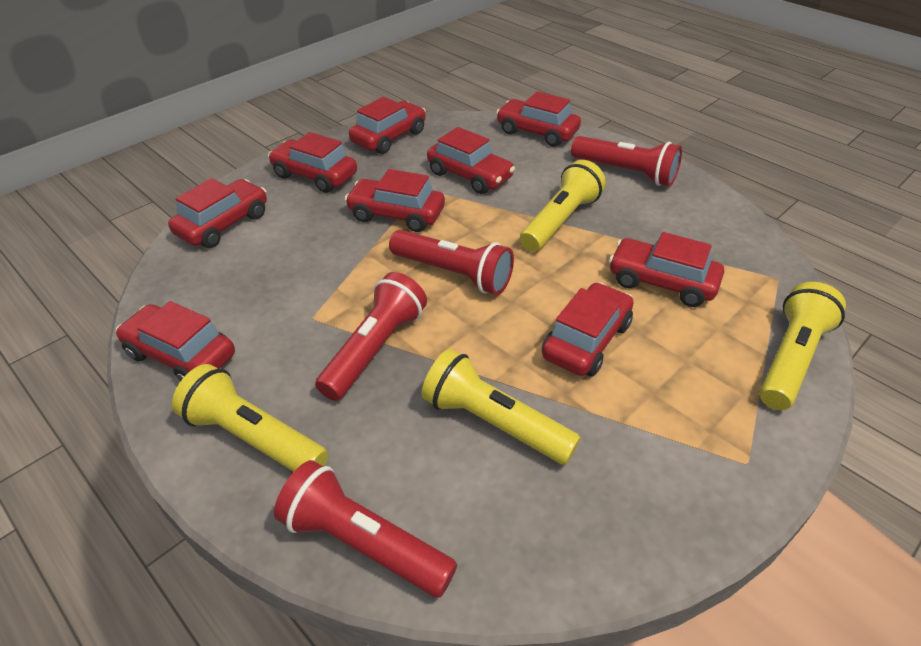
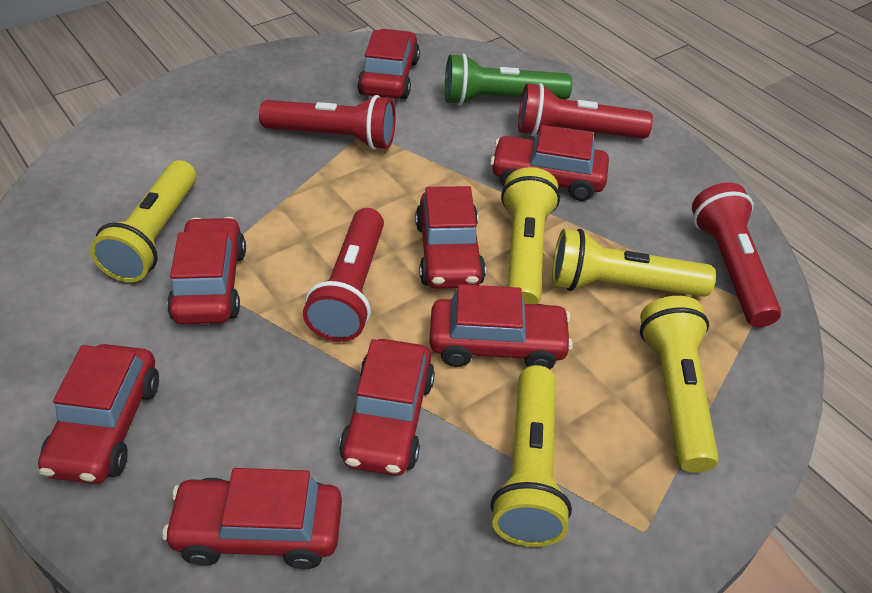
green flashlight: none = 0 -> [445,53,572,105] = 1
red car: [116,301,235,381] [168,178,267,248] [268,132,357,193] [345,169,445,232] [349,97,426,154] [427,127,515,194] [496,91,581,147] [542,282,634,377] [609,232,724,307] = 9 -> [38,344,159,484] [162,468,342,569] [167,217,246,324] [339,339,435,476] [357,29,420,99] [415,186,486,289] [429,284,573,369] [490,125,609,201] = 8
yellow flashlight: [172,364,328,472] [422,349,581,465] [520,160,606,252] [759,282,846,410] = 4 -> [90,160,197,282] [491,365,572,547] [501,167,560,304] [552,229,716,297] [640,296,719,473] = 5

